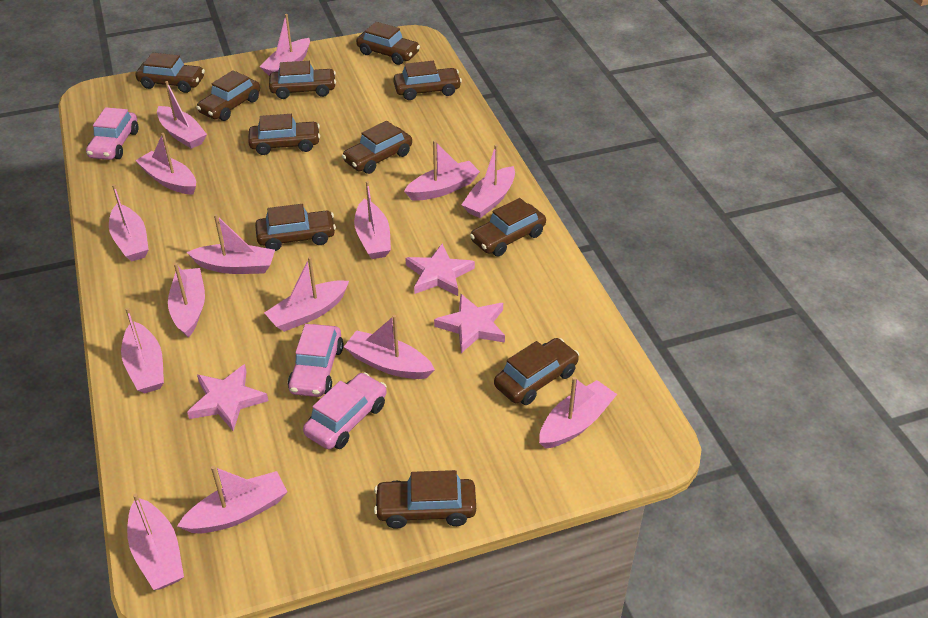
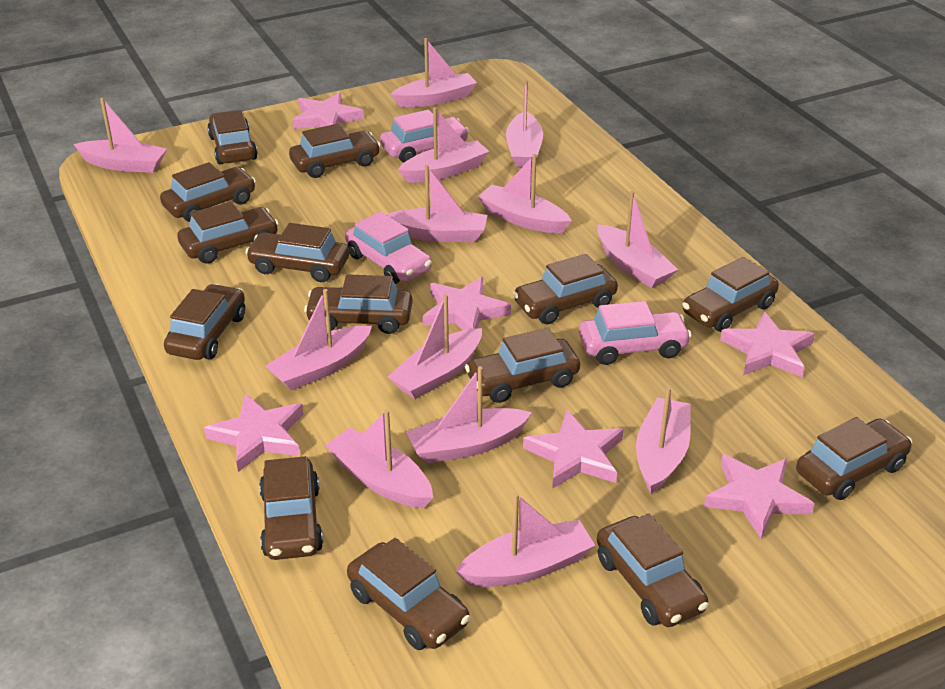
brown car: [135,53,205,93] [196,70,260,121] [248,114,320,155] [255,204,336,251] [269,61,336,99] [342,121,412,174] [356,22,420,65] [374,470,476,529] [393,61,462,100] [470,198,546,256] [494,338,579,405] = 11 -> [160,162,256,222] [164,284,245,360] [177,201,279,264] [207,110,258,165] [245,223,349,282] [259,456,323,560] [289,123,381,178] [304,274,413,334] [347,538,470,650] [465,328,580,403] [513,254,618,325] [597,514,709,627] [682,257,779,332] [796,417,912,500] = 14
pink boat: [109,184,149,262] [121,308,164,393] [127,494,184,590] [135,133,196,195] [157,81,207,149] [168,263,205,338] [177,466,288,533] [187,214,275,274] [260,14,310,76] [264,257,349,332] [344,315,435,379] [354,181,391,259] [404,140,480,201] [461,145,515,218] [539,377,617,449] = 15 -> [73,98,167,173] [265,289,372,391] [325,410,433,508] [386,165,487,242] [388,294,482,399] [391,38,477,107] [398,107,490,183] [406,366,532,464] [455,493,596,587] [477,154,572,233] [506,80,543,167] [597,191,678,288] [636,387,691,494] = 13
pink star: [187,364,268,431] [405,244,475,296] [434,294,505,353] = 3 -> [204,394,303,472] [292,93,364,129] [423,277,511,330] [523,410,623,489] [704,454,815,539] [720,312,815,378] = 6

